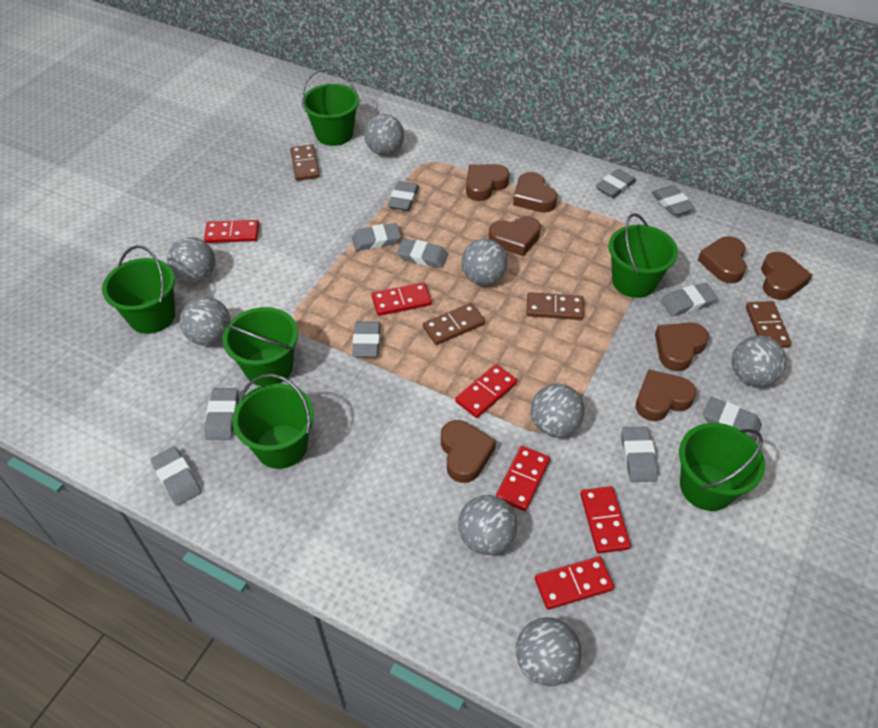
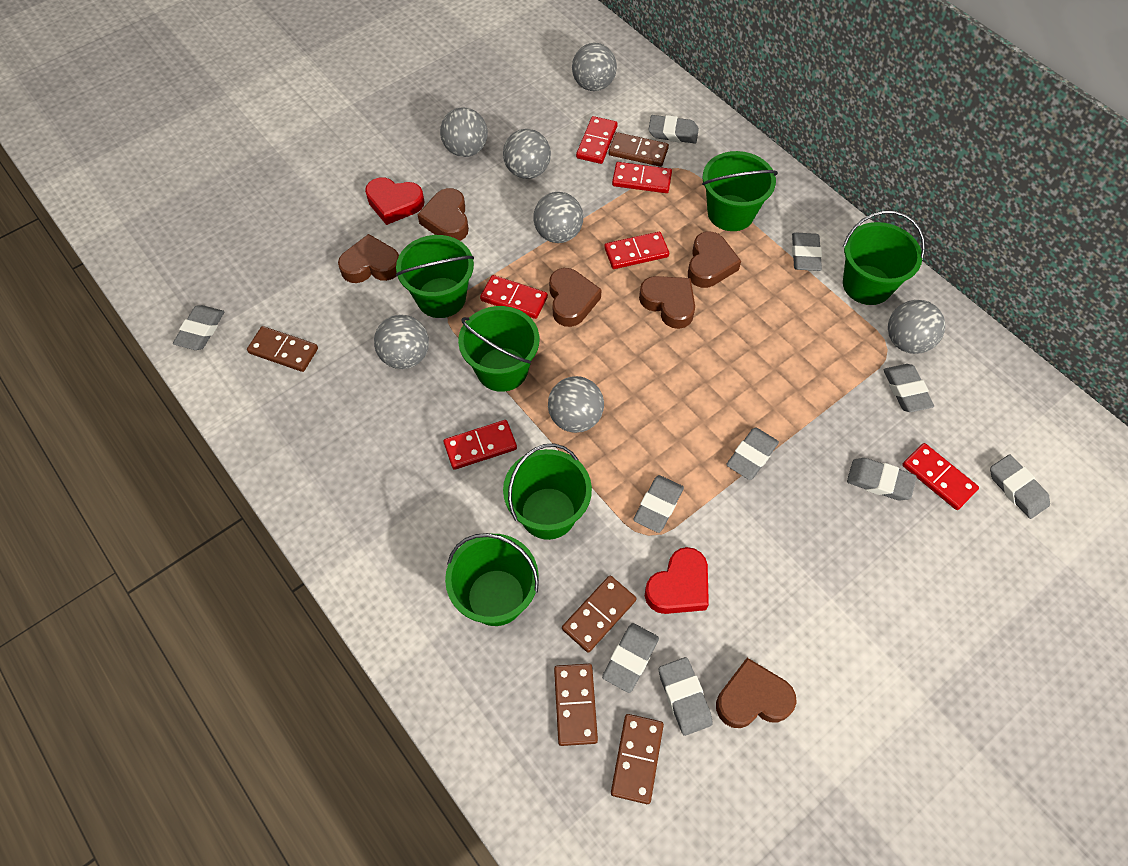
brown domino: [290,145,320,181] [423,303,485,345] [527,292,584,320] [746,301,792,348] = 4 -> [247,326,318,372] [554,664,598,746] [562,575,636,653] [608,132,669,167] [611,714,664,804] = 5
brown heart: [441,420,496,483] [466,164,510,201] [489,216,541,256] [513,172,558,213] [636,369,696,421] [655,322,709,371] [698,236,747,283] [761,252,812,300] = 8 -> [338,234,399,283] [417,188,469,241] [549,268,602,327] [639,276,695,329] [688,231,741,288] [716,658,797,728] = 6
grey ball: [167,237,215,283] [180,297,230,346] [364,114,404,155] [458,495,517,555] [461,239,508,285] [516,617,582,686] [531,384,585,437] [732,336,786,386] = 8 -> [374,315,429,369] [440,107,488,157] [503,129,551,179] [534,192,583,243] [548,376,604,433] [572,43,617,91] [888,300,945,354] = 7
grey eraser: [151,446,201,506] [204,388,239,440] [352,223,401,251] [352,321,381,357] [388,181,419,211] [397,238,448,268] [596,169,636,198] [621,426,658,482] [652,185,695,216] [661,283,718,316] [703,397,762,442] = 11 -> [173,305,224,350] [602,623,659,693] [633,475,684,533] [648,115,699,144] [659,657,713,736] [726,427,779,480] [792,233,822,271] [847,458,917,500] [883,364,934,412] [990,454,1050,519] = 10
red heart: none = 0 -> [365,178,424,225] [645,547,709,614] = 2

